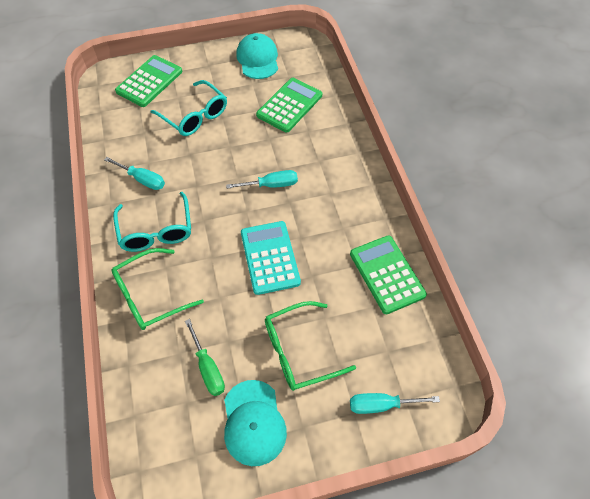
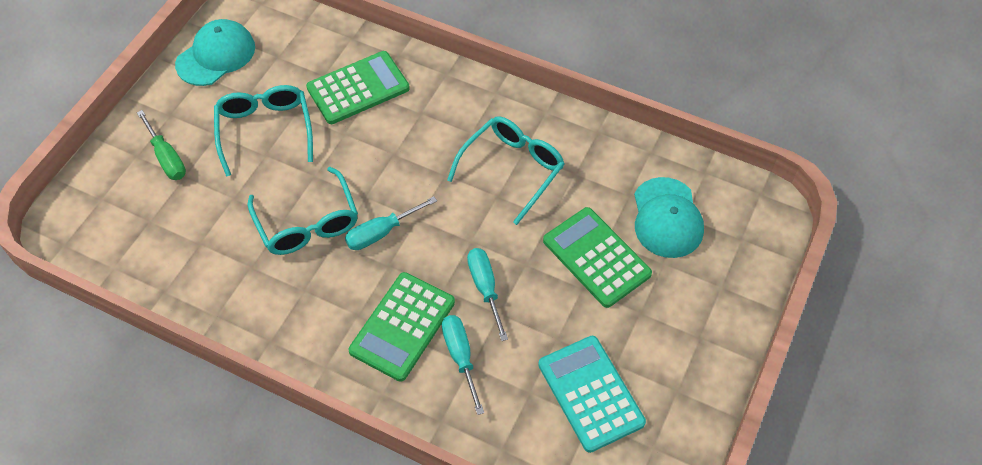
green glasses: [111,248,204,330] [265,301,356,391] = 2 -> none = 0
turquoise glasses: [113,192,191,252] [150,80,227,136] = 2 -> [214,85,313,177] [247,167,358,255] [447,116,565,225] = 3

